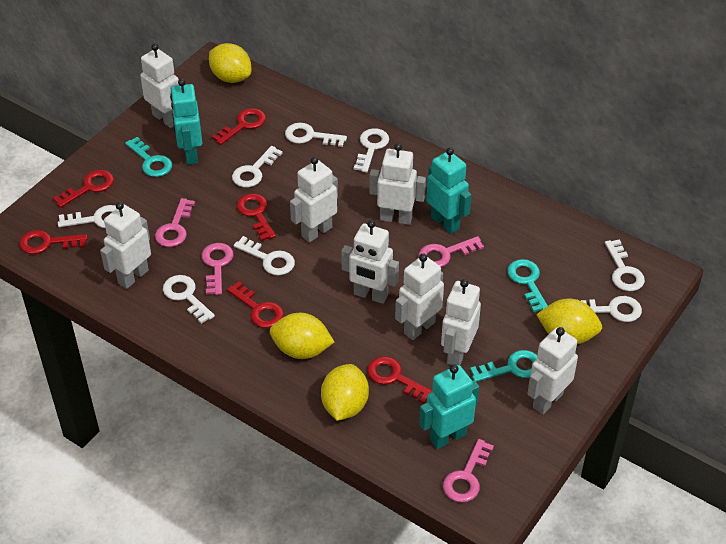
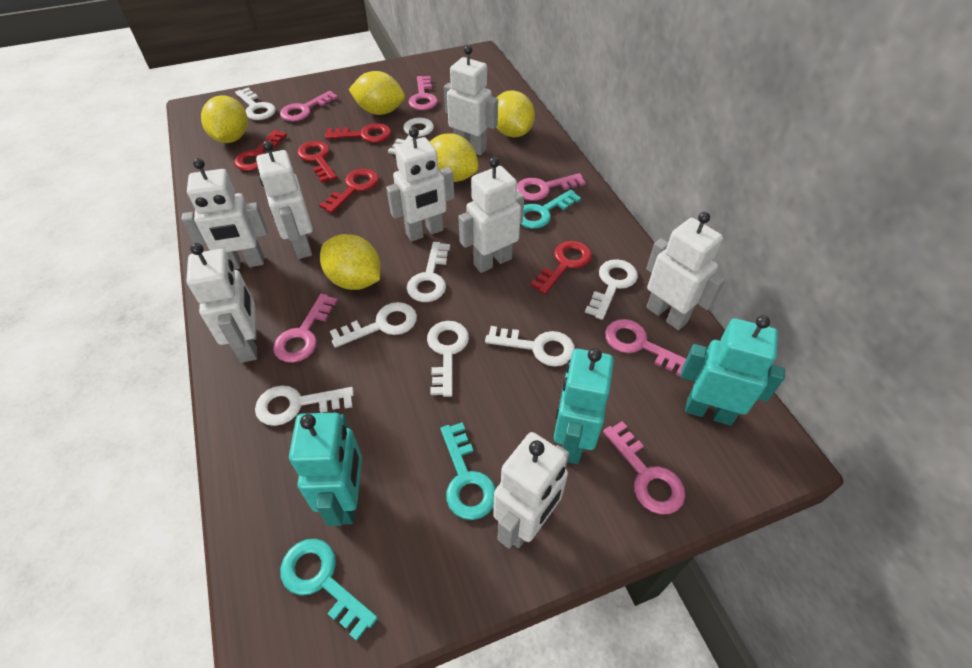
pink key: [155,198,195,247] [202,243,233,295] [419,236,484,267] [443,439,494,503] = 4 -> [273,294,338,363] [280,91,338,122] [409,76,438,110] [517,173,586,201] [603,421,685,515] [605,319,686,377] = 6
red key: [19,230,88,254] [53,170,114,208] [212,108,266,145] [227,281,284,328] [237,193,276,241] [367,356,433,404] = 6 -> [234,130,287,171] [297,141,337,183] [319,169,379,213] [325,123,391,143] [530,241,592,294] = 5
yellow lemon: [209,43,251,83] [270,313,334,359] [321,364,369,421] [536,299,602,344] = 4 -> [201,95,248,143] [320,234,380,290] [349,71,405,115] [430,133,479,182] [496,90,535,137] = 5

